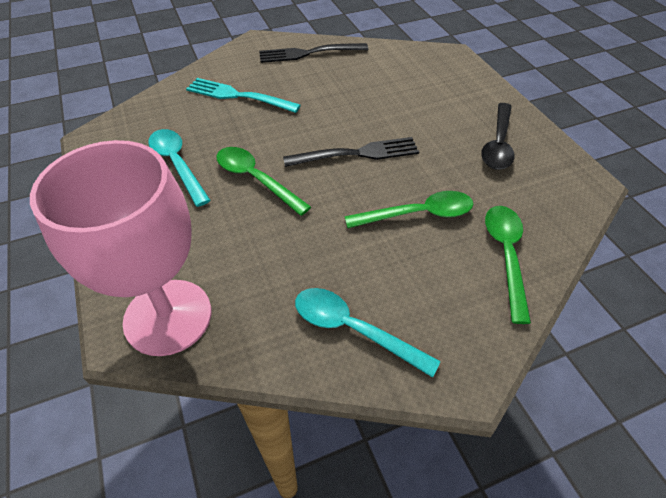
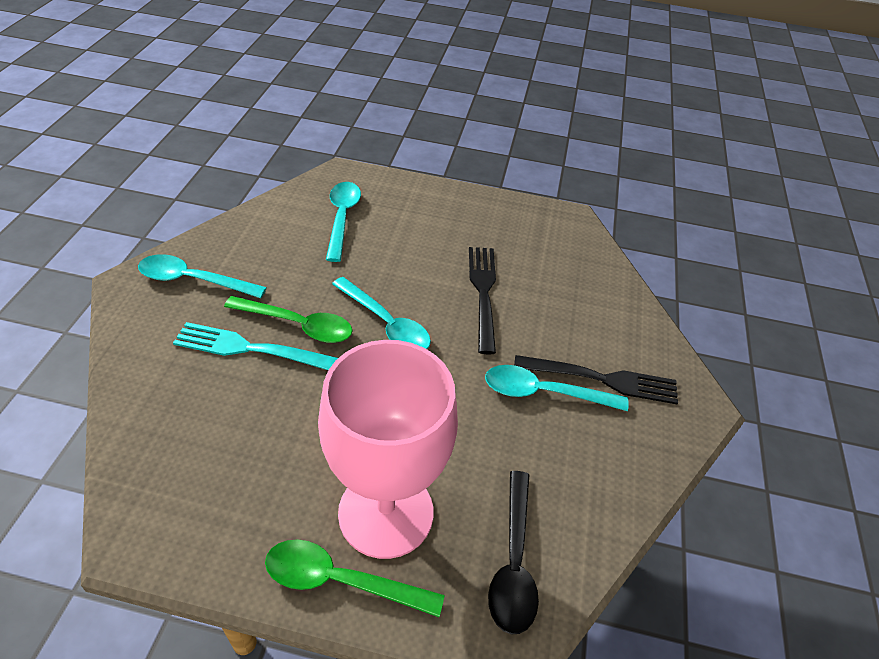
green spoon: [216,147,311,216] [344,191,474,228] [485,206,531,324] = 3 -> [224,296,353,343] [265,540,444,617] = 2
turquoise spoon: [148,129,211,207] [295,288,441,378] = 2 -> [138,254,267,298] [326,182,361,262] [332,277,431,349] [485,365,629,411] = 4

